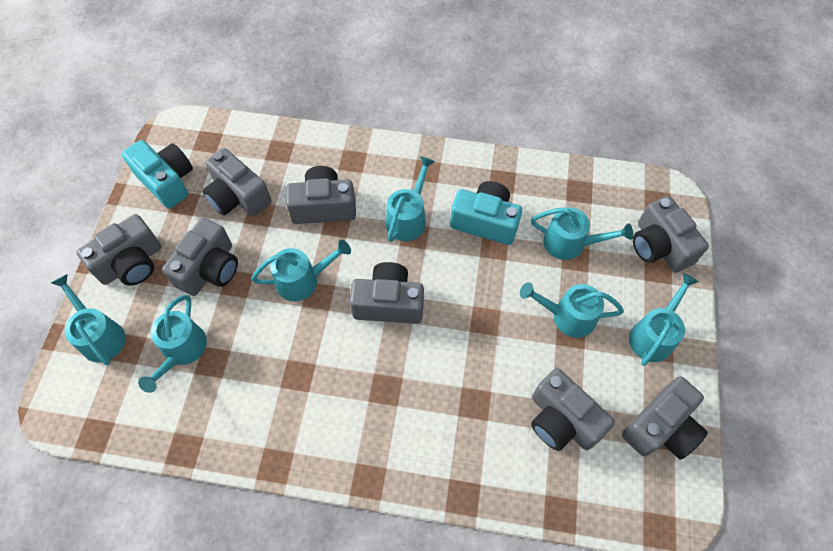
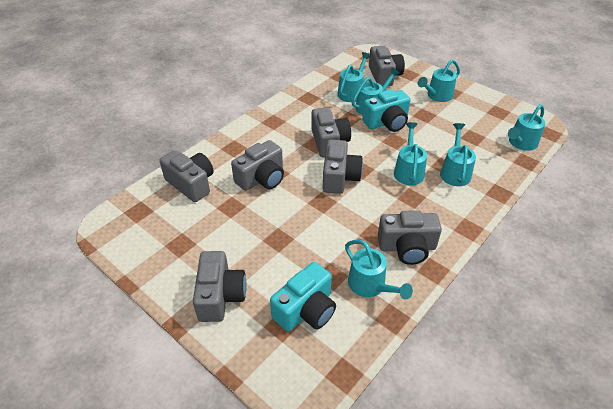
grey camera: [77,214,161,286] [162,218,238,296] [202,148,272,216] [286,166,356,224] [349,262,424,324] [531,368,615,451] [622,376,708,460] [633,196,709,273] = 8 -> [160,150,214,202] [193,251,247,322] [231,140,284,191] [311,107,351,157] [323,140,363,194] [369,46,405,86] [378,210,442,265] = 7

